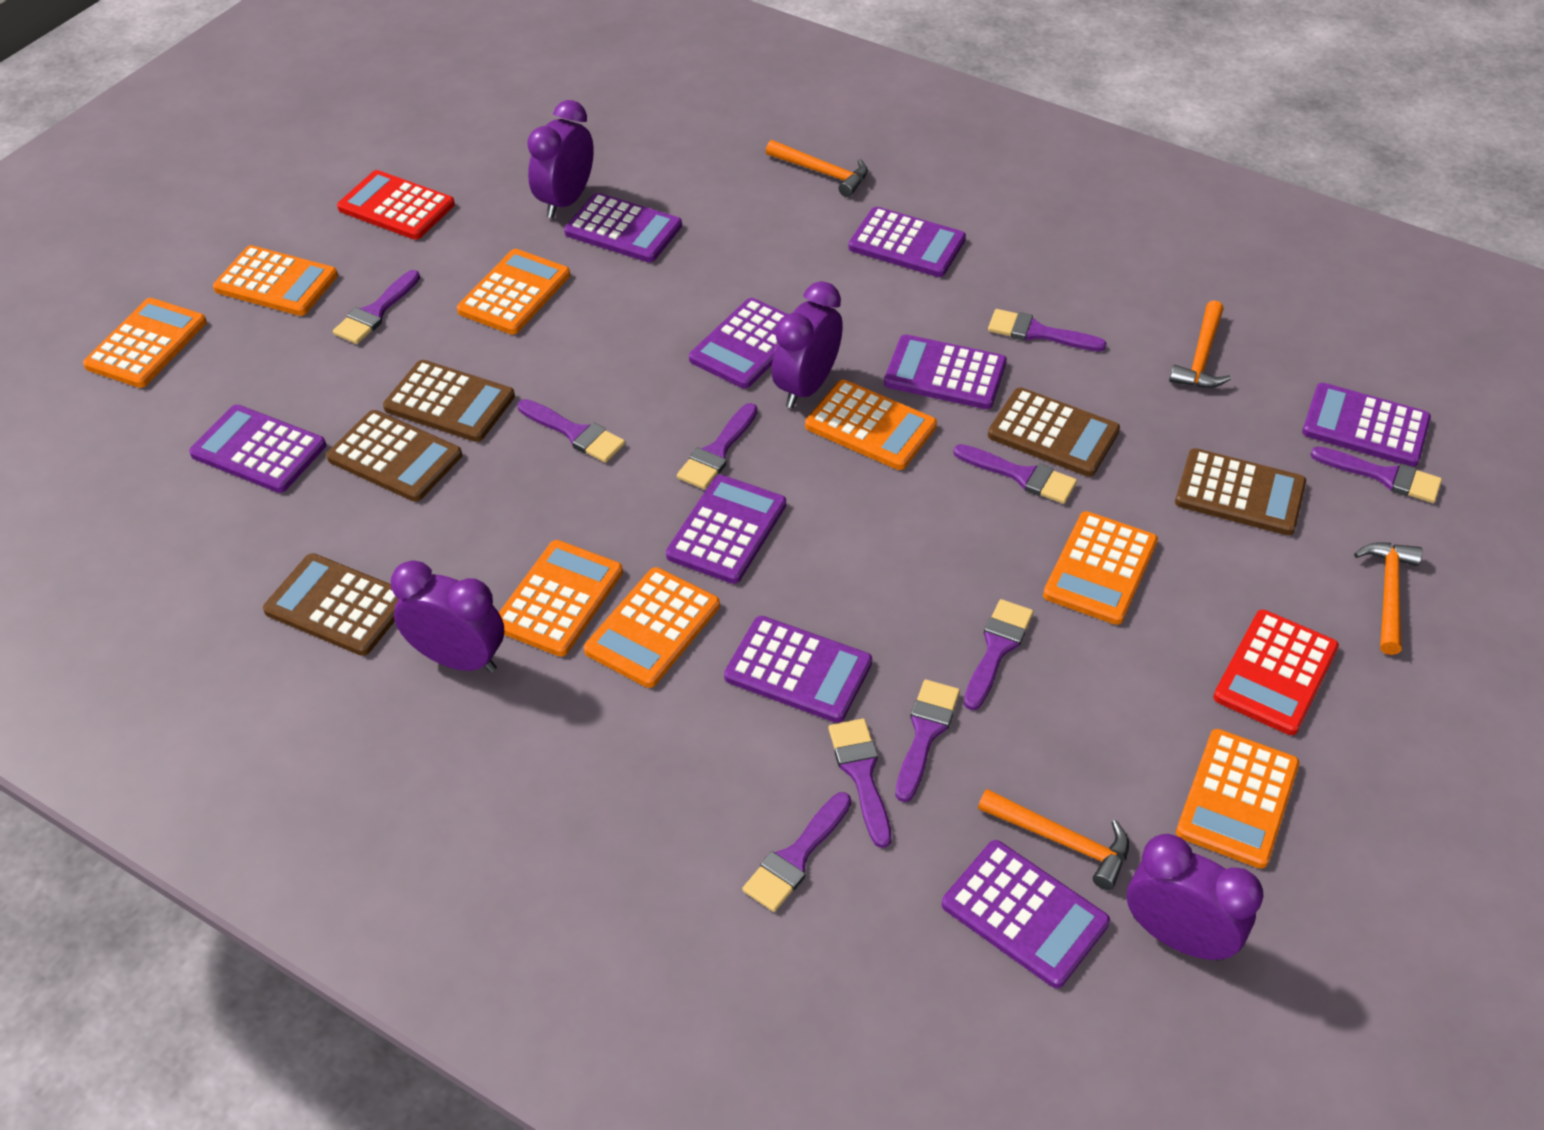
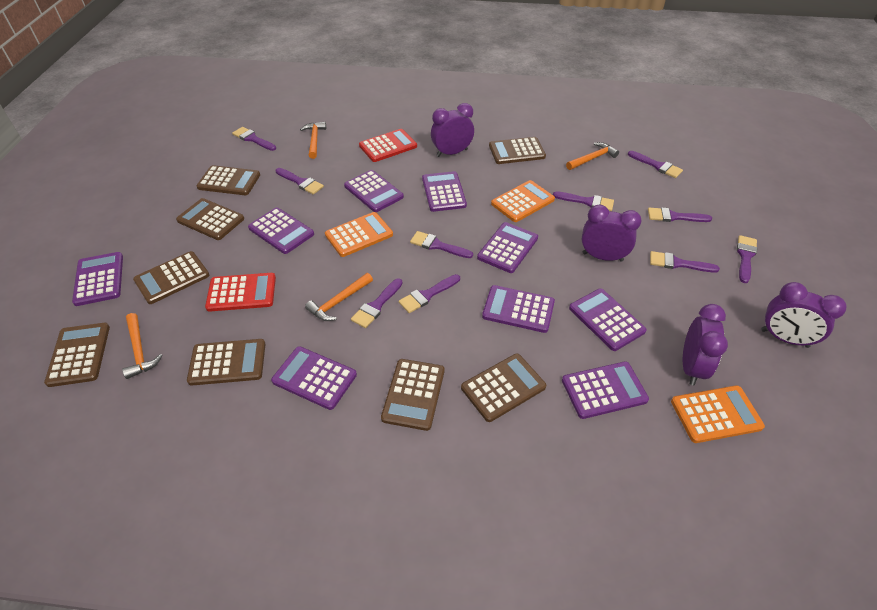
brown calculator: [263,553,399,656] [326,410,462,502] [383,360,515,442] [988,387,1120,477] [1175,448,1306,536] = 5 -> [44,323,110,387] [133,251,209,304] [176,198,244,240] [187,339,266,386] [196,165,260,195] [381,359,445,431] [461,353,546,422] [489,137,546,164] = 8
orange calculator: [83,298,207,388] [213,245,338,316] [457,249,570,335] [499,540,623,657] [584,567,720,688] [805,380,937,470] [1043,511,1158,625] [1176,729,1300,869] = 8 -> [325,212,393,257] [491,180,555,222] [671,385,765,443] = 3

